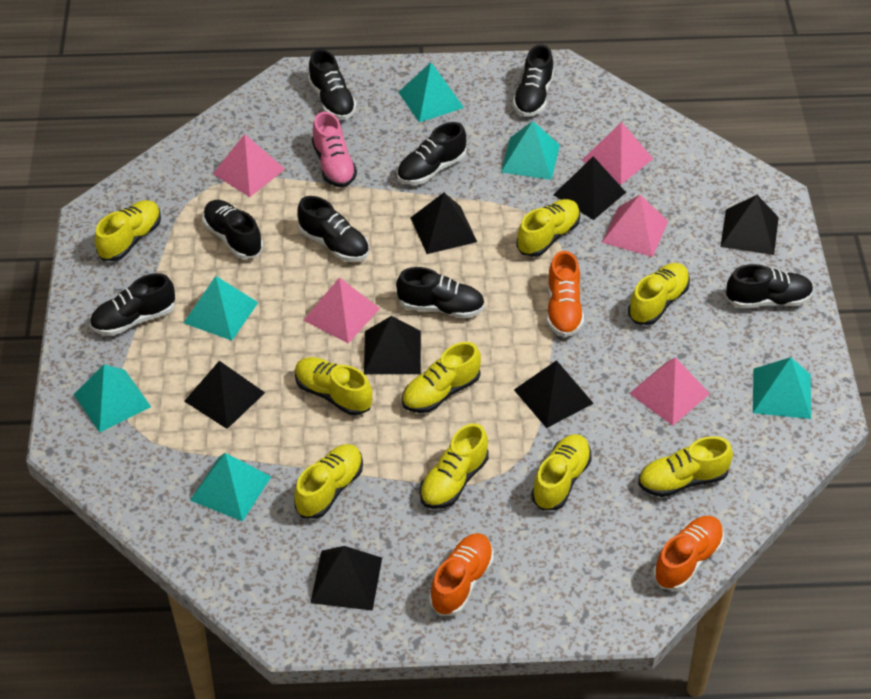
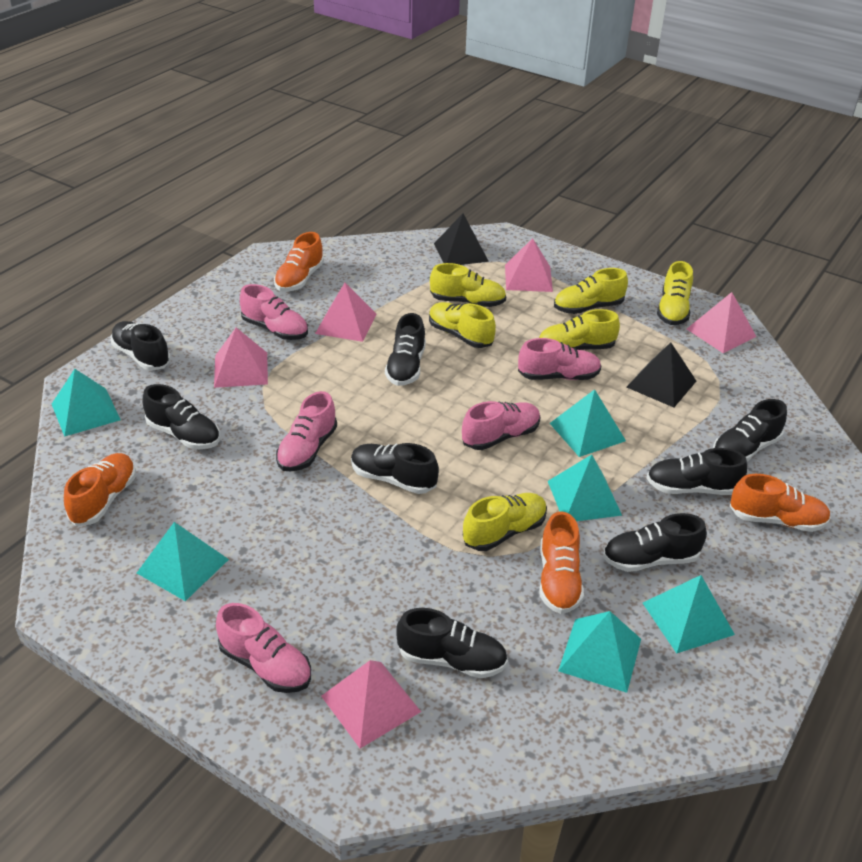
black pyramid: [184,361,265,429] [311,546,382,611] [364,316,421,374] [411,193,477,254] [514,360,594,428] [553,156,626,220] [720,195,779,255] = 7 -> [434,213,489,265] [627,342,696,407] = 2
orange shoe: [429,533,494,616] [547,251,584,337] [653,516,724,591] = 3 -> [64,453,136,526] [274,232,324,292] [539,511,584,614] [730,474,831,532] = 4
pink shoe: [312,112,357,188] = 1 -> [216,603,311,693] [240,284,308,340] [276,391,337,471] [462,401,541,450] [518,338,601,380] = 5
yellow shoe: [95,200,161,261] [294,444,363,519] [295,357,372,415] [402,342,481,413] [420,423,489,509] [516,199,580,257] [531,434,592,510] [628,263,690,325] [638,436,733,497] = 9 -> [429,302,496,348] [430,263,506,307] [463,493,547,551] [539,309,620,350] [554,268,628,314] [657,261,693,325] = 6

